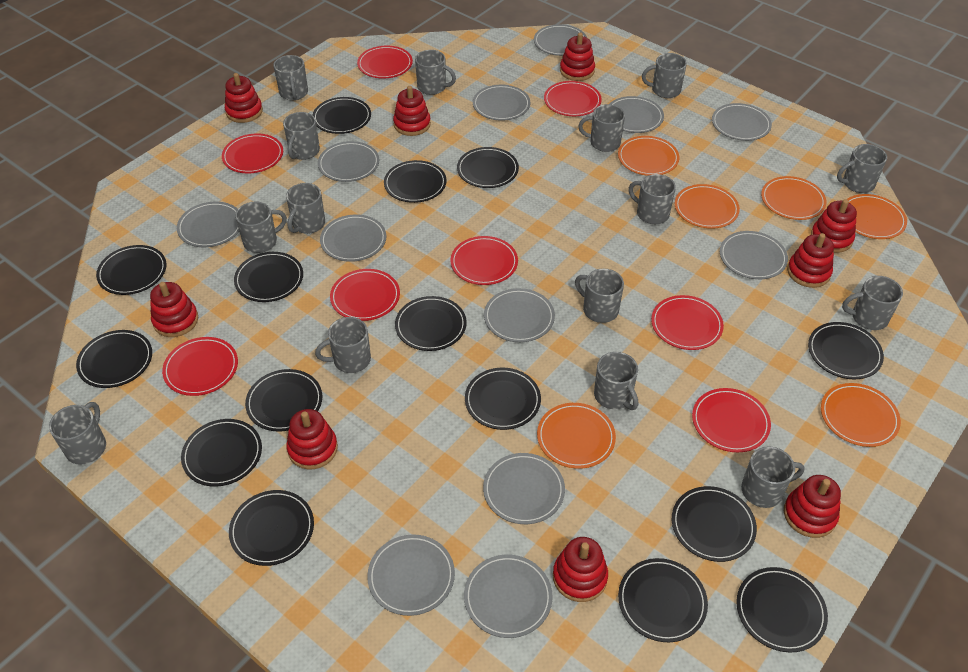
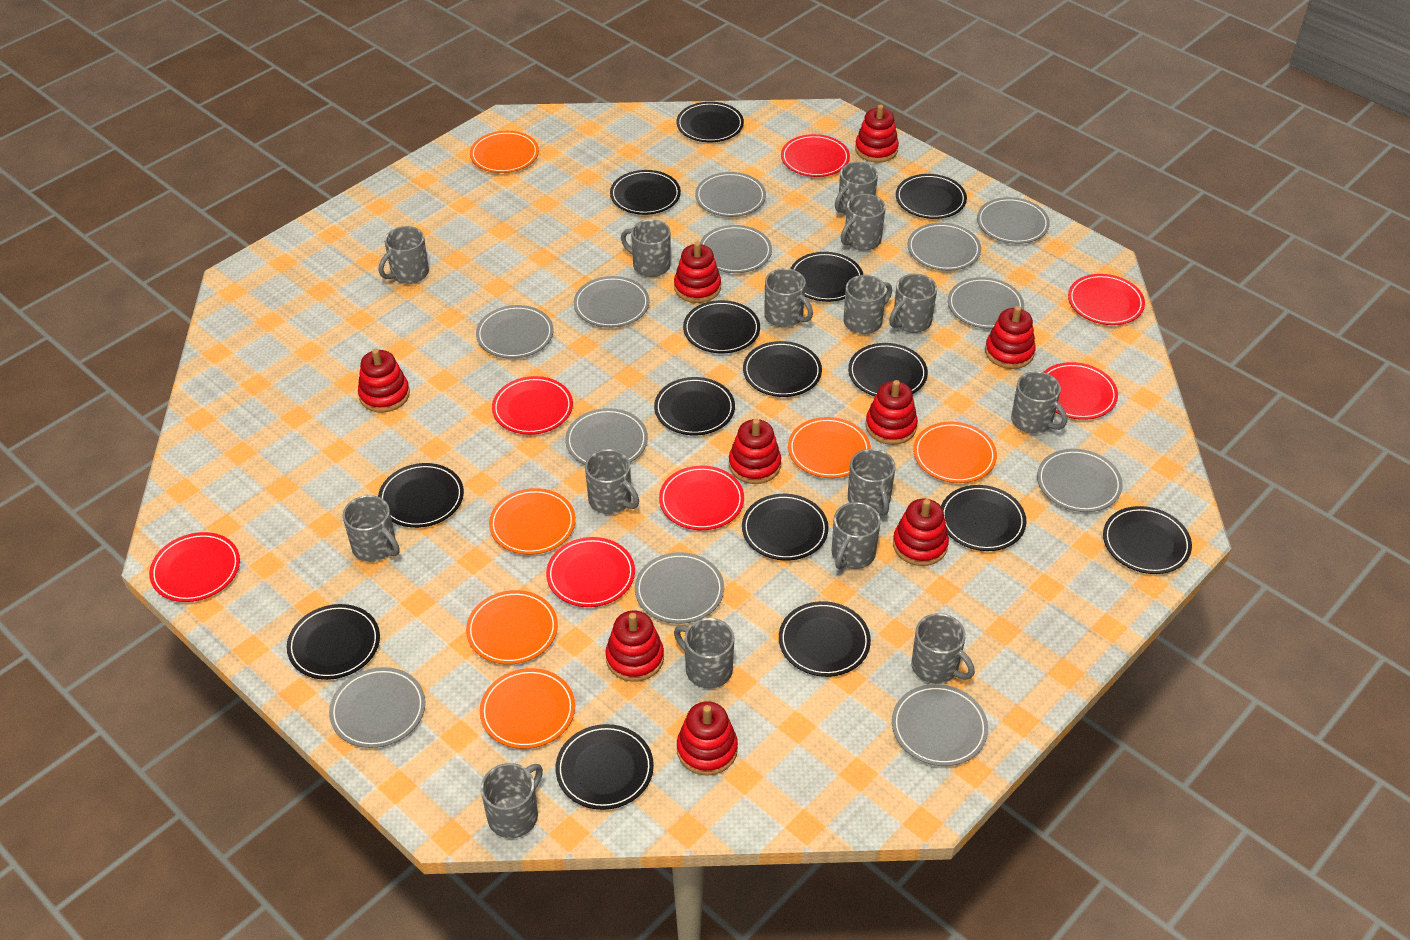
red plate: [162,337,238,396] [222,133,283,173] [330,269,400,321] [357,46,413,79] [451,236,518,285] [544,81,602,116] [651,295,724,350] [692,388,771,452] = 8 -> [149,532,240,602] [492,376,573,435] [546,537,635,607] [659,466,744,530] [781,134,850,177] [1044,362,1118,420] [1068,274,1145,325] = 7

